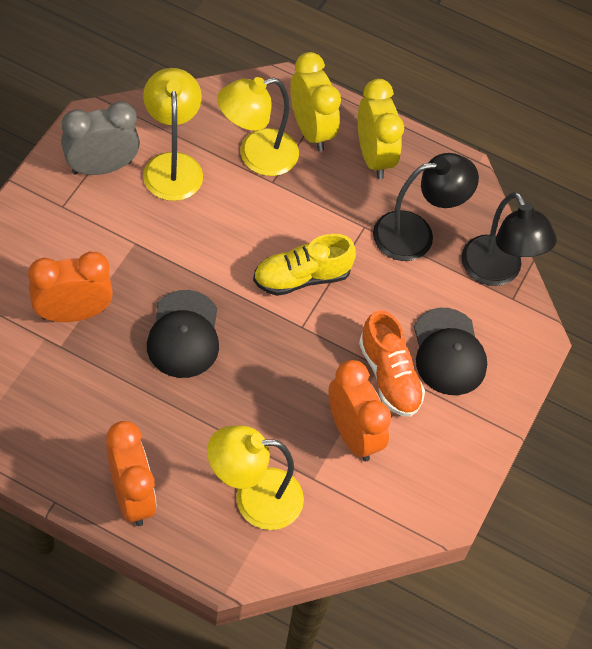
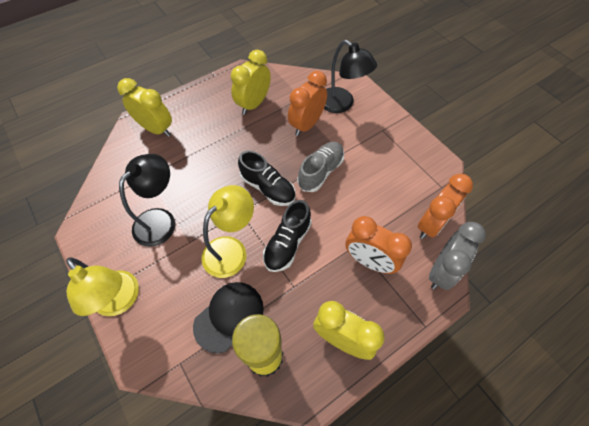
black cap: [147,290,219,378] [414,308,487,395] = 2 -> [193,282,264,353] = 1
black shoe: none = 0 -> [238,151,295,206] [263,200,312,272] = 2
grey shoe: none = 0 -> [297,142,344,192] = 1
orange shoe: [359,310,425,417] = 1 -> none = 0
yellow clock: [290,52,341,151] [358,79,404,179] = 2 -> [117,78,172,137] [231,50,271,115] [313,301,385,360] = 3
yellow glue stick: none = 0 -> [232,314,283,377] = 1
yellow lamp: [143,68,203,201] [207,425,304,530] [217,77,299,176] = 3 -> [66,258,139,316] [202,185,254,278] = 2
yellow shoe: [253,234,356,296] = 1 -> none = 0

